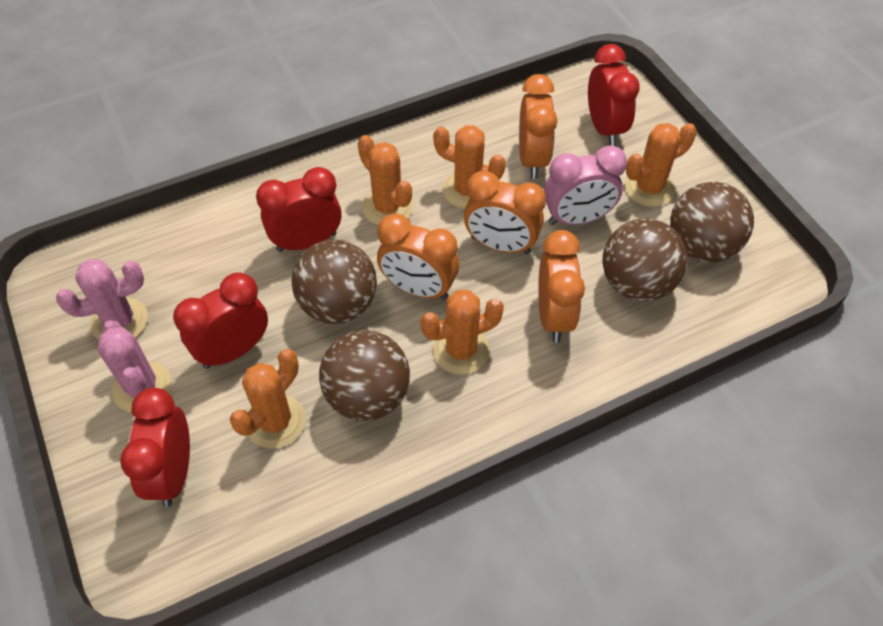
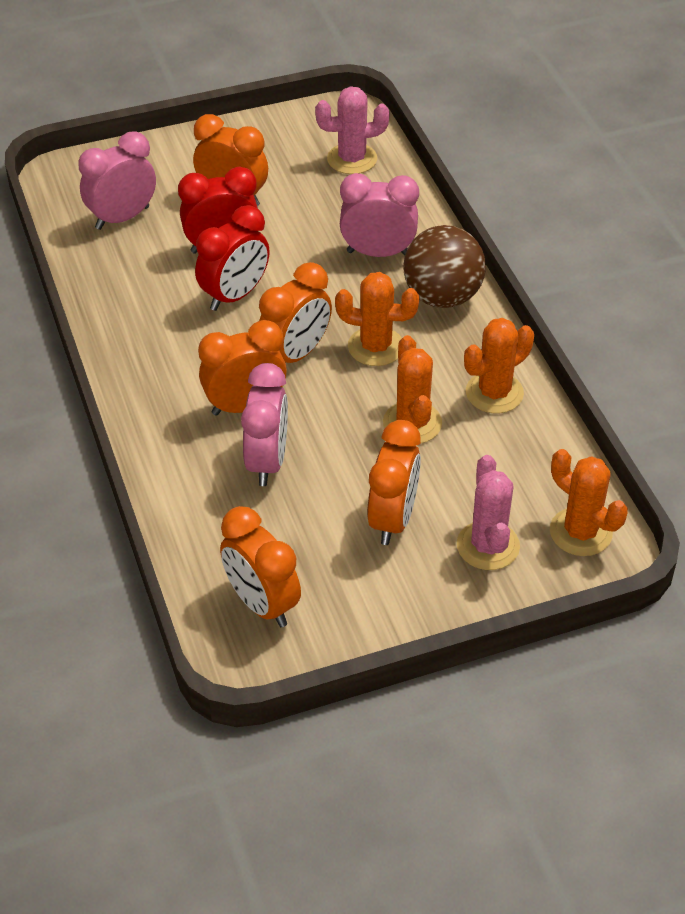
brown ball: [292,239,377,324] [319,330,410,421] [602,218,687,301] [670,182,754,262] = 4 -> [403,225,486,308] = 1
orange cactus: [230,349,306,449] [358,135,413,225] [421,290,504,375] [433,125,506,209] [625,123,697,207] = 5 -> [335,272,419,366] [383,335,442,443] [464,318,534,413] [550,449,628,556] = 4
orange clock: [377,213,459,300] [464,171,546,254] [519,74,557,179] [538,230,585,343] = 4 -> [193,114,268,206] [198,320,287,416] [220,506,301,627] [259,262,332,363] [367,420,421,545] = 5
pink clock: [544,145,627,225] = 1 -> [78,131,156,230] [241,363,288,486] [340,173,419,257] = 3
red clock: [120,388,190,507] [173,272,268,369] [256,167,342,252] [588,44,640,146] = 4 -> [178,167,258,254] [195,205,270,311] = 2

